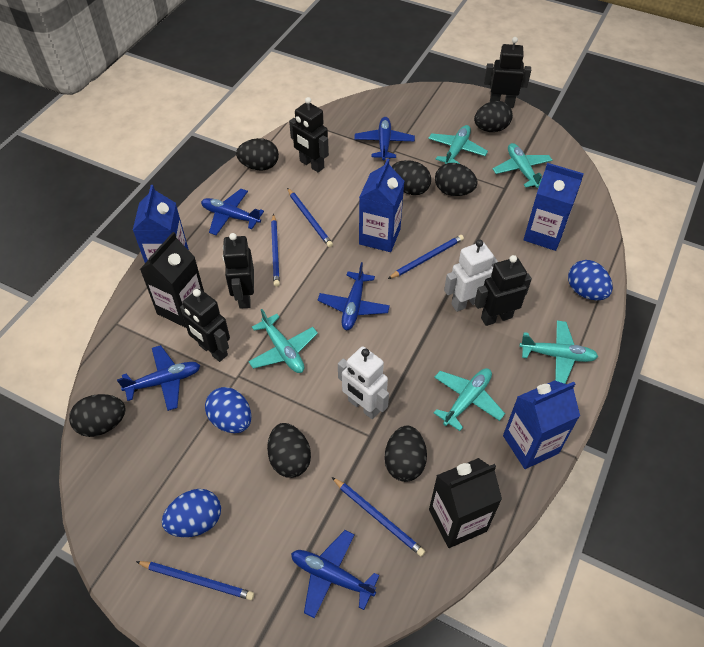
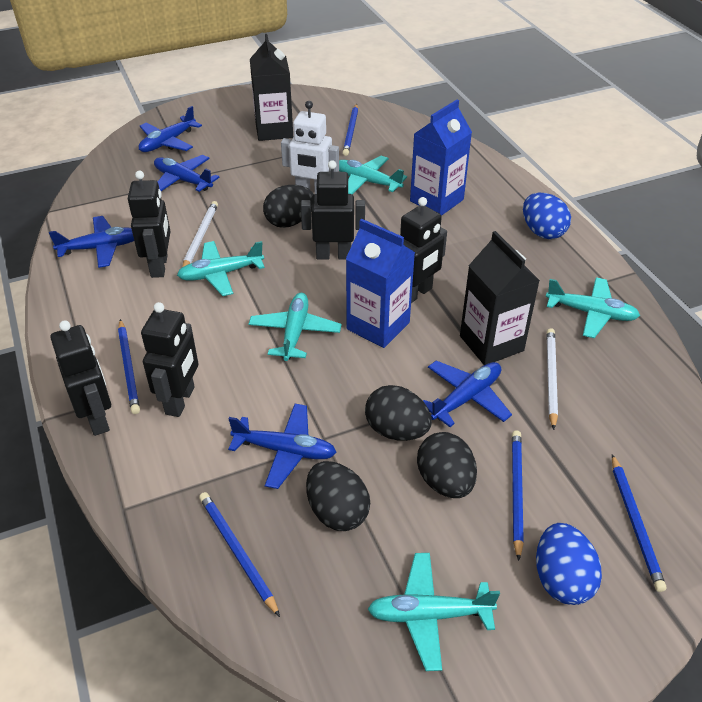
black egg: [69,394,126,437] [236,138,279,170] [267,423,311,478] [384,425,427,482] [392,160,431,195] [435,163,478,196] [474,101,513,132] = 7 -> [263,185,314,228] [306,461,370,531] [365,385,432,441] [417,432,477,498] = 4
blue carton: [133,185,189,263] [359,159,404,252] [503,380,580,469] [524,163,584,251] = 4 -> [346,219,415,348] [410,99,472,216] = 2
blue egg: [162,489,221,537] [205,387,251,433] [568,260,613,301] = 3 -> [523,192,571,239] [536,523,602,605] = 2
white pencil: none = 0 -> [182,201,218,267] [546,328,558,430] = 2
white robot: [338,346,389,419] [444,240,498,312] = 2 -> [281,101,339,194] = 1

